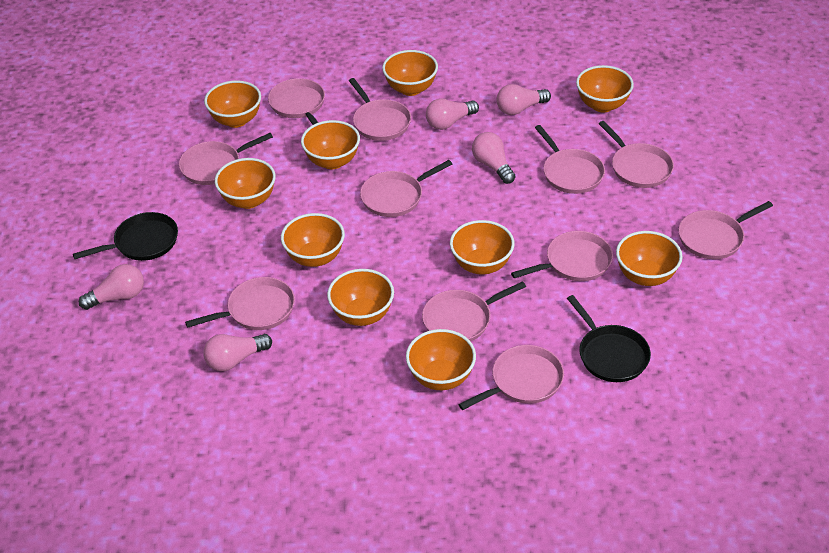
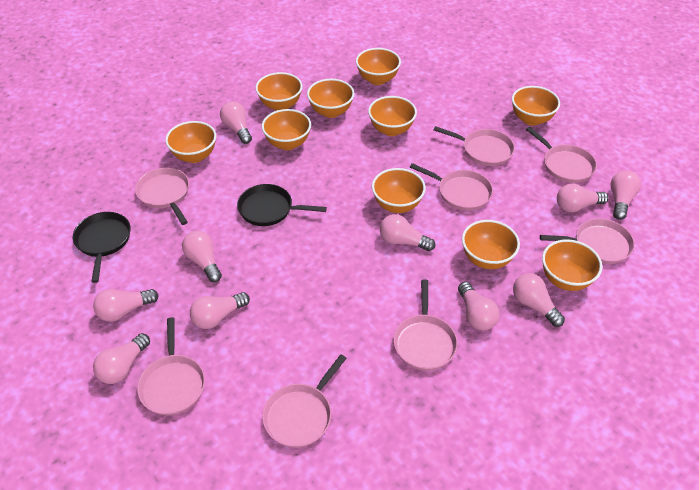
pink light bulb: [79,264,144,310] [203,334,272,371] [426,98,479,130] [472,132,515,184] [497,84,551,115] = 5 -> [93,289,159,322] [93,333,150,384] [182,231,222,282] [190,292,250,329] [220,101,252,144] [380,214,435,251] [458,282,500,331] [513,273,565,327] [557,184,608,212] [610,170,641,220] = 10
pink pan: [179,133,273,185] [185,277,295,330] [268,78,325,125] [349,78,411,141] [360,160,452,217] [422,281,526,342] [458,345,564,410] [511,231,613,281] [535,125,605,194] [599,121,674,188] [678,201,773,259] = 11 -> [135,168,189,225] [137,317,205,416] [262,354,347,448] [394,279,458,371] [410,163,493,211] [433,126,515,166] [526,127,597,183] [540,218,635,264] = 8

